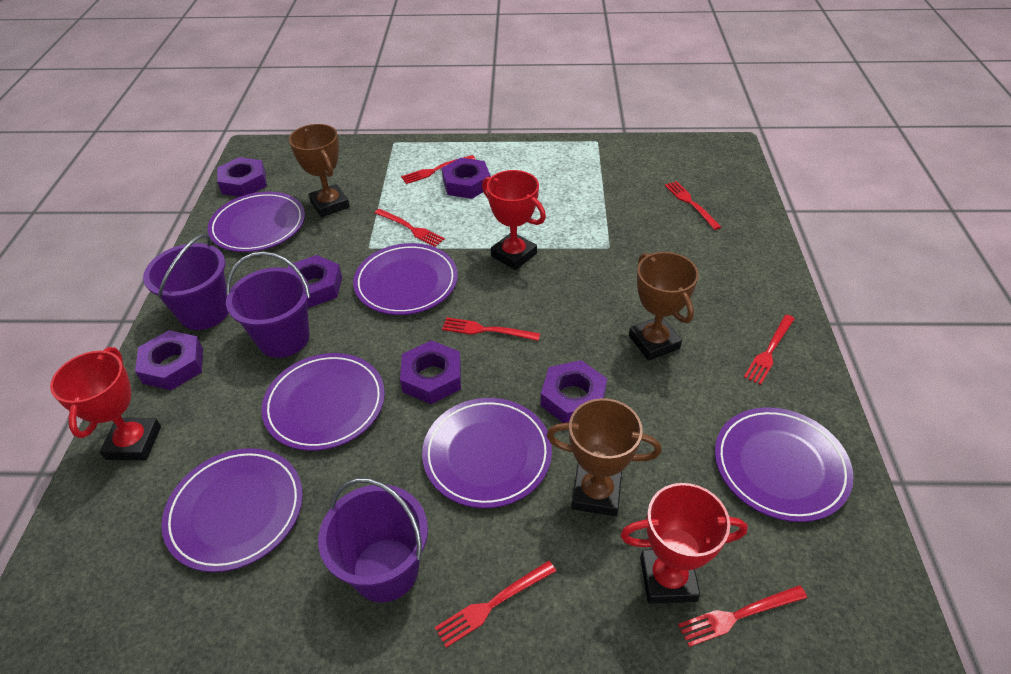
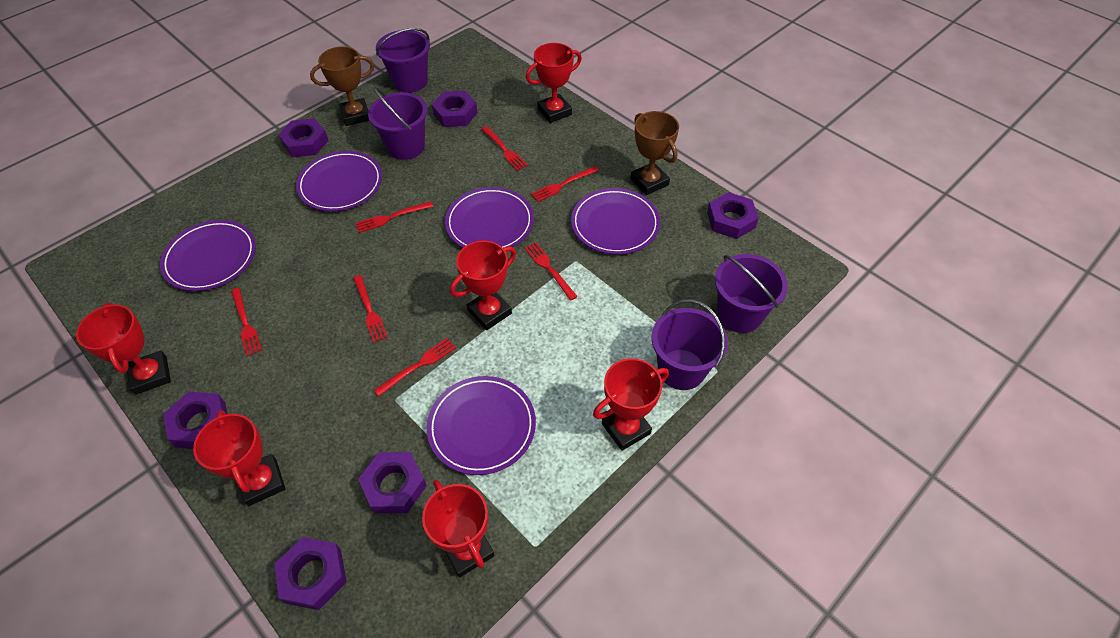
brown trophy: [289,124,350,217] [547,398,661,516] [629,252,699,361] = 3 -> [310,46,374,126] [630,111,679,195] = 2
purple bucket: [143,234,228,330] [226,252,310,358] [318,478,428,602] = 3 -> [368,87,427,160] [376,28,430,93] [651,299,728,390] [715,254,788,333] = 4
purple plate: [161,448,303,572] [208,192,305,252] [261,353,385,451] [353,243,458,315] [422,398,552,508] [715,407,854,522] = 6 -> [160,220,256,291] [296,151,382,211] [427,376,536,475] [445,187,534,248] [571,188,660,255] = 5
red trophy: [50,347,161,460] [482,170,546,270] [620,483,748,604] = 3 -> [76,303,171,395] [193,410,286,506] [422,480,495,577] [450,241,516,330] [526,43,582,123] [593,358,669,451] = 6

